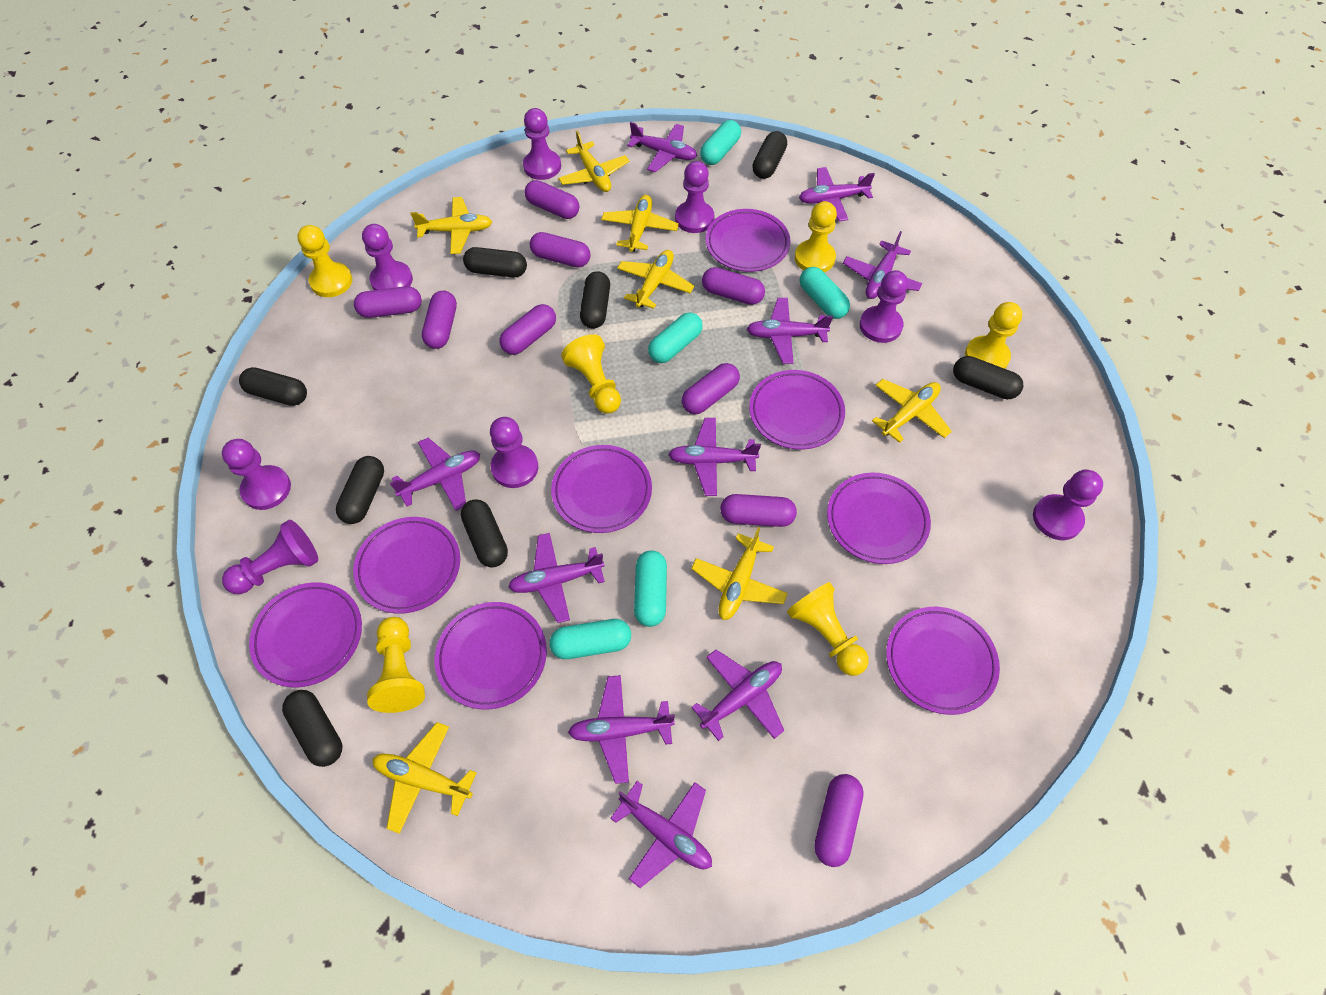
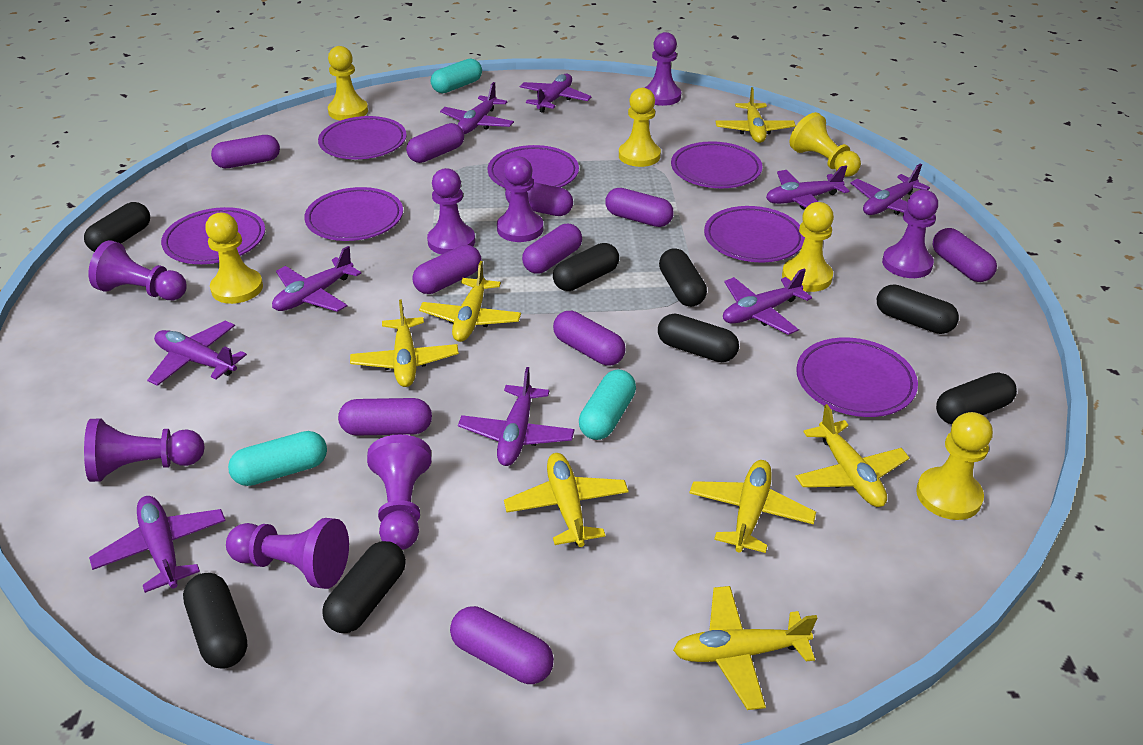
purple capsule: [354,286,422,318] [422,291,457,349] [500,304,556,355] [524,180,579,219] [530,232,591,267] [682,363,740,414] [702,267,765,305] [720,494,797,527] [814,774,864,867] = 9 -> [211,135,280,168] [338,398,432,435] [406,123,464,163] [412,245,482,294] [450,606,554,684] [505,182,573,216] [522,224,582,273] [553,311,626,366] [605,188,674,227] [932,228,997,282] = 10
purple plane: [390,438,480,511] [508,533,605,623] [568,675,675,784] [610,781,712,888] [627,122,697,172] [668,418,761,496] [691,650,784,741] [747,298,833,364] [799,167,875,221] [843,231,922,299] = 10 -> [89,496,226,593] [147,321,247,386] [272,246,361,312] [440,82,514,134] [458,367,575,466] [520,74,592,113] [723,269,812,335] [766,166,849,209] [850,163,930,215] = 9
purple plate: [249,582,362,687] [353,517,460,614] [435,602,547,710] [551,445,652,533] [706,209,791,272] [749,370,845,450] [827,473,931,564] [886,607,1000,715] = 8 -> [161,207,265,264] [304,187,403,241] [318,116,407,159] [488,145,579,188] [671,141,762,188] [704,206,805,262] [796,337,918,417] = 7
turquoise capsule: [550,619,631,659] [634,550,667,627] [648,312,703,363] [700,120,741,165] [800,267,850,319] = 5 -> [228,431,327,486] [431,58,482,93] [579,369,636,440] = 3

